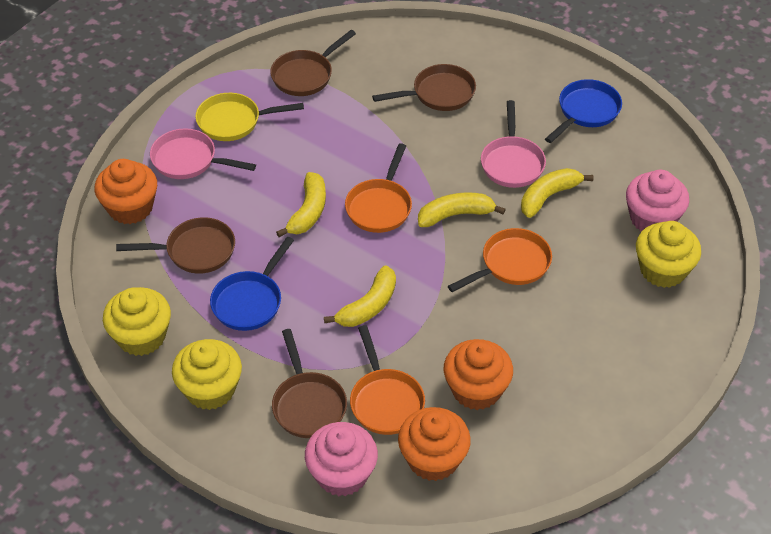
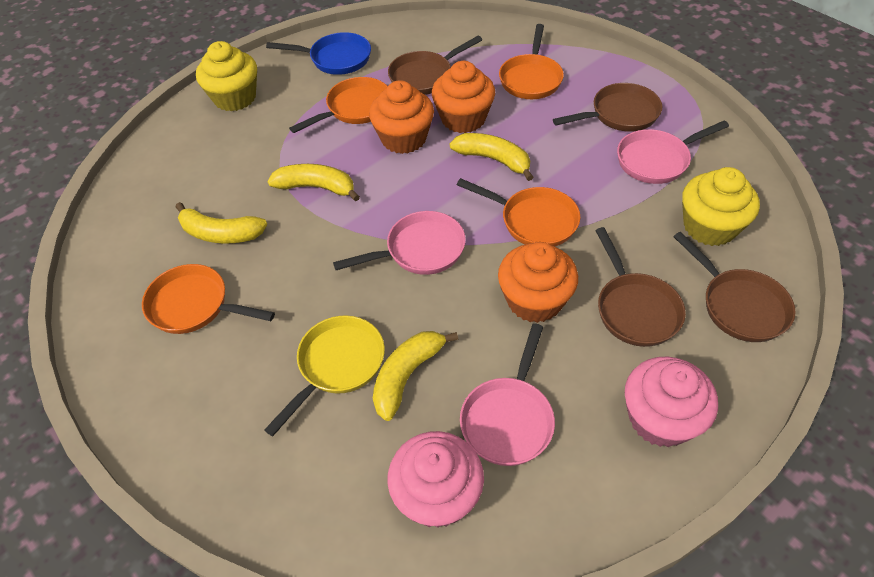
blue pan: [210,237,294,331] [545,79,622,143] = 2 -> [266,32,371,75] = 1
orange pan: [345,143,412,233] [350,325,425,435] [448,228,552,292] = 3 -> [142,264,275,334] [289,77,388,133] [457,178,580,247] [499,24,564,99] = 4
pink pan: [150,128,256,179] [481,100,546,188] = 2 -> [333,211,466,275] [460,323,555,466] [617,121,729,184] = 3
yellow cupcake: [103,287,171,356] [172,339,242,410] [636,221,701,288] = 3 -> [196,41,257,111] [682,167,760,246] = 2

